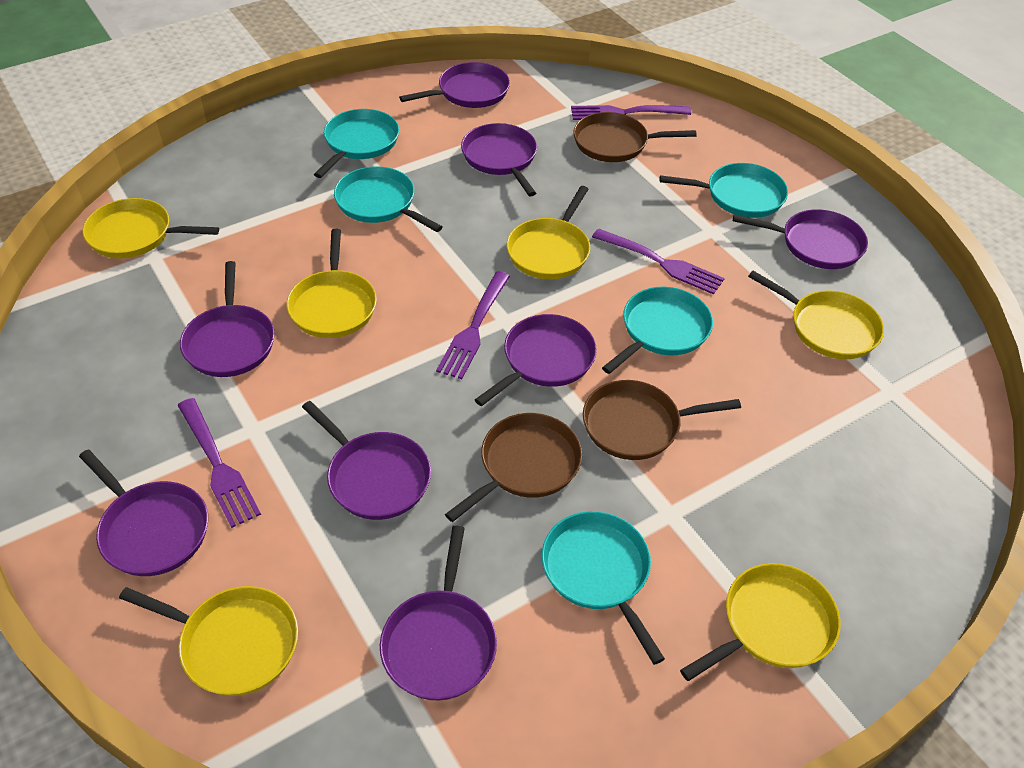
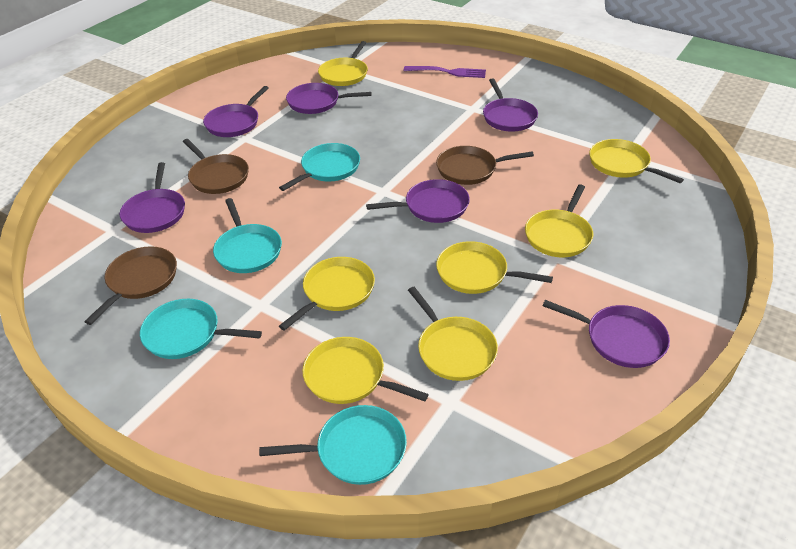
purple fork: [177,398,261,528] [436,271,510,379] [571,105,691,120] [592,228,725,295] = 4 -> [404,66,486,78] = 1
purple pan: [79,449,208,576] [180,261,275,377] [302,401,431,520] [380,526,497,700] [399,62,510,108] [461,123,537,196] [475,314,597,406] [733,209,868,269] = 8 -> [120,162,185,233] [203,86,269,137] [286,83,372,114] [366,179,470,223] [483,78,538,132] [543,300,670,368] = 6
turquoise pan: [314,109,399,178] [334,166,442,232] [542,511,665,665] [602,287,713,374] [660,163,788,218] = 5 -> [140,299,262,359] [213,198,282,273] [259,405,407,485] [279,143,360,191] = 4
yellow pan: [82,198,219,258] [119,586,298,696] [286,229,377,338] [507,186,590,279] [680,563,840,681] [748,271,884,359] = 6 -> [279,257,375,331] [302,337,429,404] [318,41,368,86] [408,287,498,381] [436,241,553,294] [525,184,593,257] [589,139,684,183] = 7

